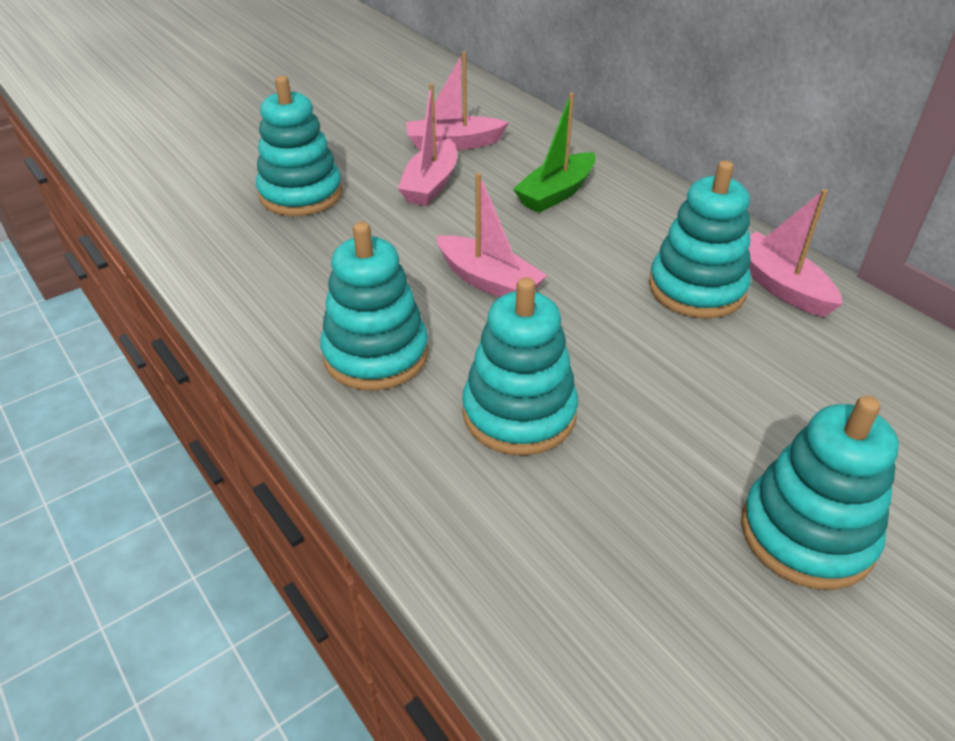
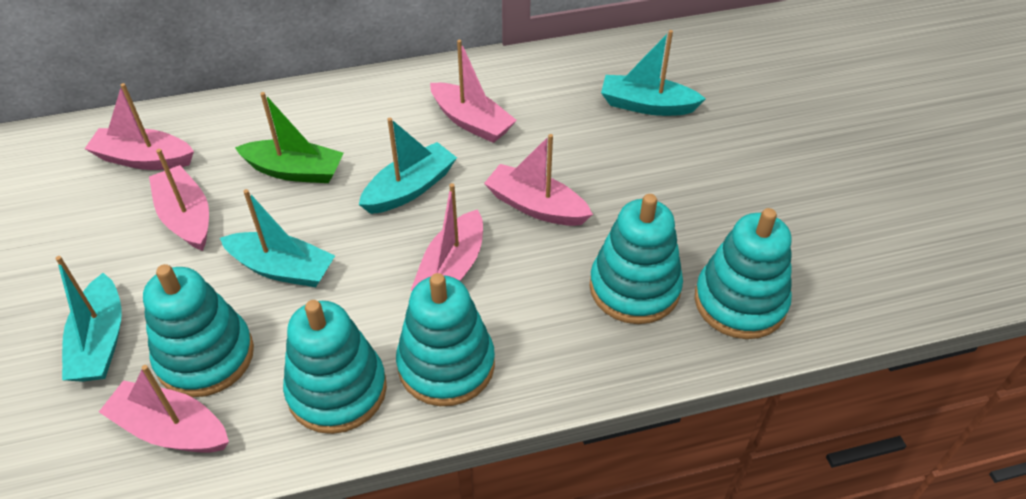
pink boat: [398,83,457,206] [406,51,509,151] [436,173,548,297] [748,189,842,317] = 4 -> [85,83,194,170] [99,365,229,453] [149,149,209,251] [411,183,483,290] [430,40,517,143] [484,134,593,226] = 6
turquoise boat: none = 0 -> [55,256,122,382] [220,189,335,287] [359,118,457,214] [601,30,706,116] = 4

